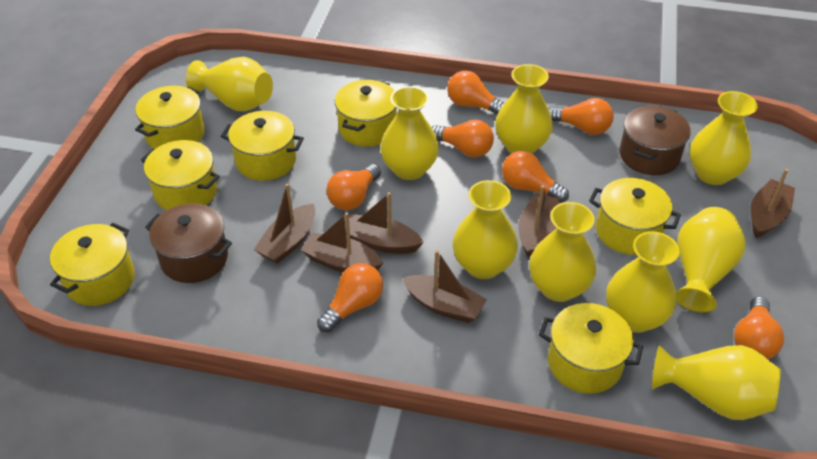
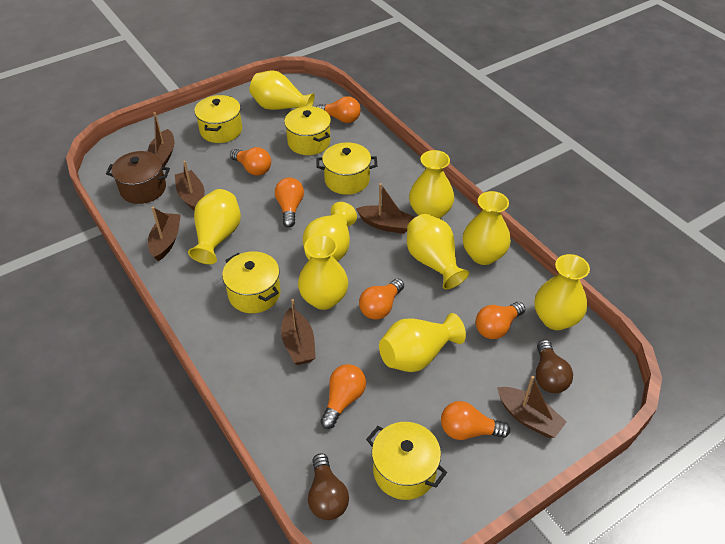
brown light bulb: none = 0 -> [308,453,349,520] [536,340,573,393] = 2
brown pot: [145,203,232,283] [620,106,691,175] = 2 -> [106,151,170,204] = 1
yellow pot: [50,223,134,306] [135,86,205,149] [141,140,220,210] [221,111,304,181] [335,80,397,147] [539,303,643,394] [589,178,681,255] = 7 -> [194,95,242,143] [222,251,280,313] [284,106,331,155] [316,142,377,195] [366,422,447,500] = 5

